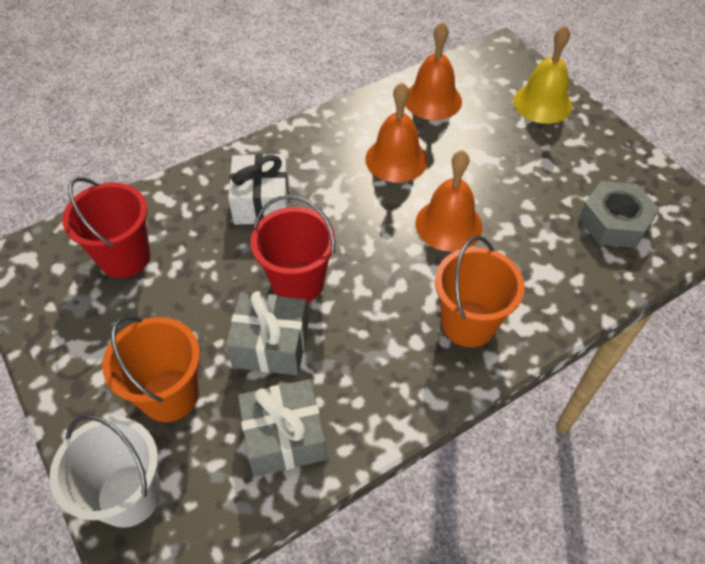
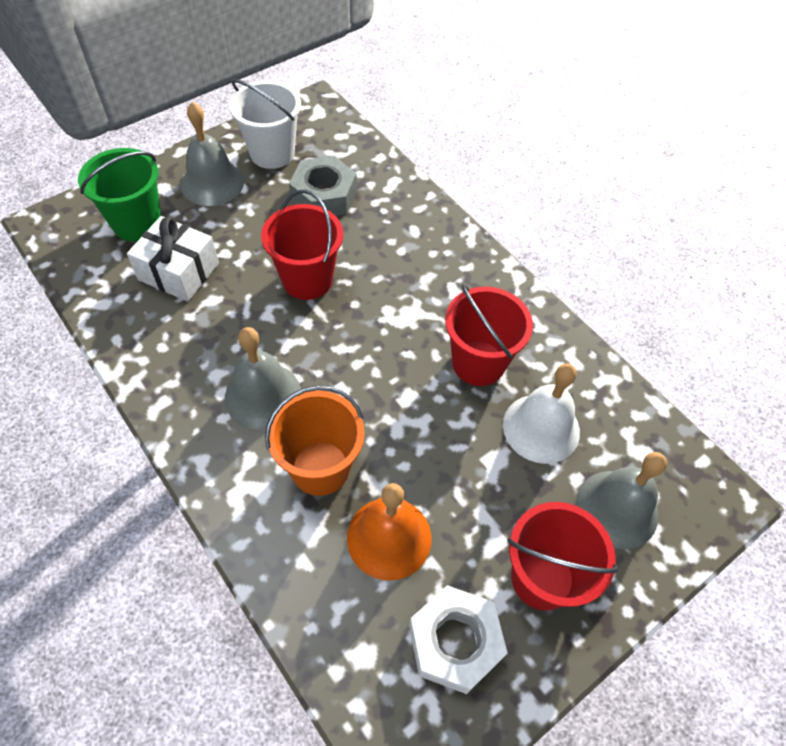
green bucket: none = 0 -> [78,148,161,241] = 1
grey bell: none = 0 -> [181,102,244,206] [225,327,301,430] [576,452,667,549] = 3
grey gift: [226,291,309,375] [238,379,327,477] = 2 -> none = 0
orange bell: [365,82,428,182] [405,22,462,120] [415,150,483,252] = 3 -> [347,483,431,581] = 1
orange bucket: [102,316,200,422] [435,236,525,347] = 2 -> [265,385,365,496] = 1
red bucket: [62,177,151,278] [251,195,336,303] = 2 -> [261,189,343,300] [445,284,533,386] [507,502,619,611] = 3
white bell: none = 0 -> [503,363,580,464] = 1
white nut: none = 0 -> [409,585,507,694] = 1
yellow bell: [513,25,572,124] = 1 -> none = 0

